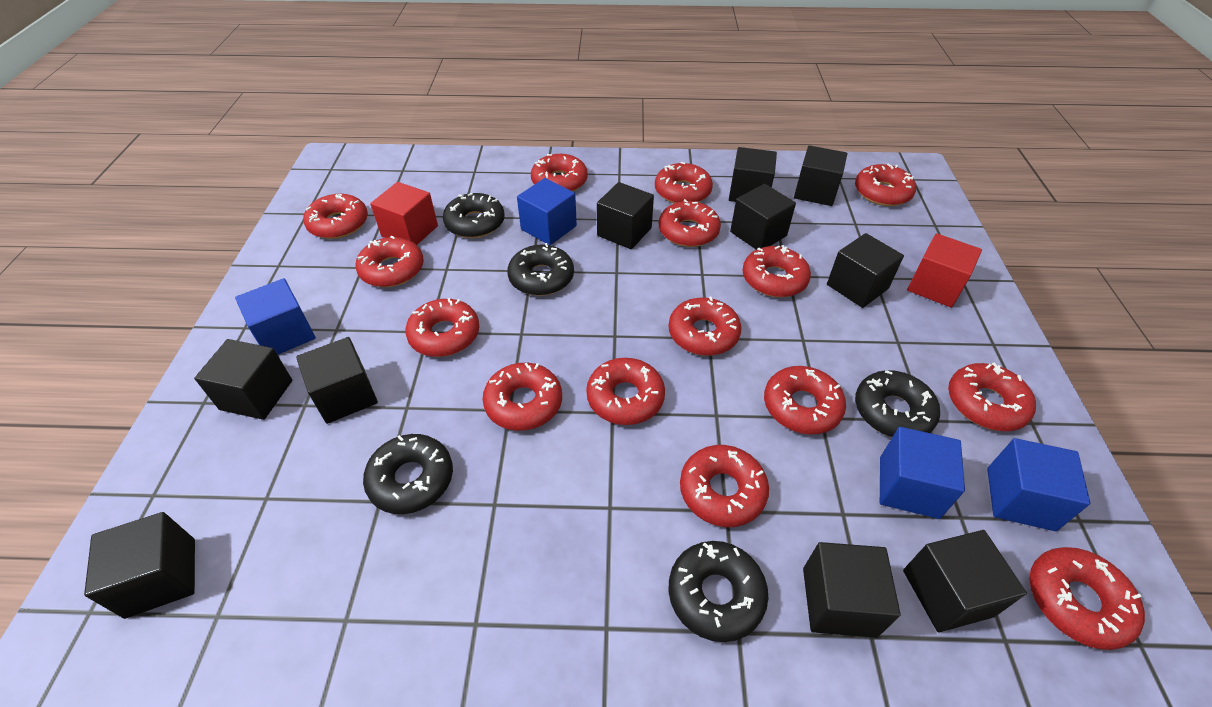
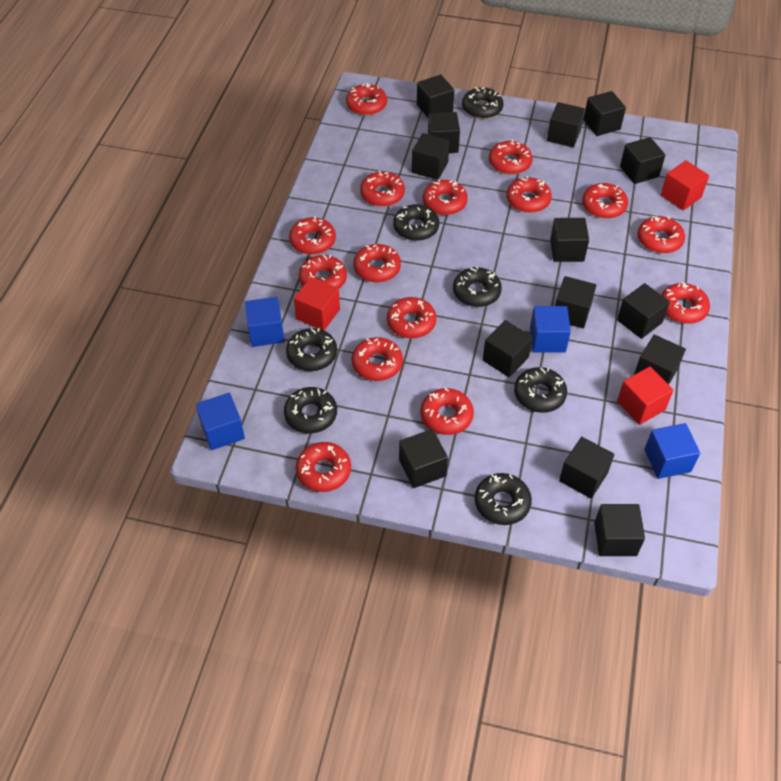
black cube: [84,512,195,619] [194,339,293,420] [296,337,378,424] [597,182,654,249] [729,147,777,202] [730,184,796,250] [794,145,847,206] [803,542,901,638] [827,233,904,308] [903,530,1027,632] = 10 -> [399,429,448,488] [412,133,450,180] [417,74,454,118] [428,112,460,153] [483,320,533,377] [547,102,585,147] [550,218,589,262] [555,276,596,328] [559,437,614,499] [583,91,626,136] [594,504,645,556] [617,283,670,339] [620,137,665,184] [634,334,686,385] = 14
black donut: [363,434,453,514] [443,193,505,238] [507,243,574,296] [668,541,768,642] [855,370,940,437] = 5 -> [284,387,337,434] [286,328,337,371] [393,204,439,241] [453,266,502,307] [462,87,504,119] [475,473,532,525] [514,367,567,413] = 7
red cube: [370,182,438,245] [907,233,982,308] = 2 -> [294,277,340,330] [617,366,673,425] [661,160,709,210] = 3

